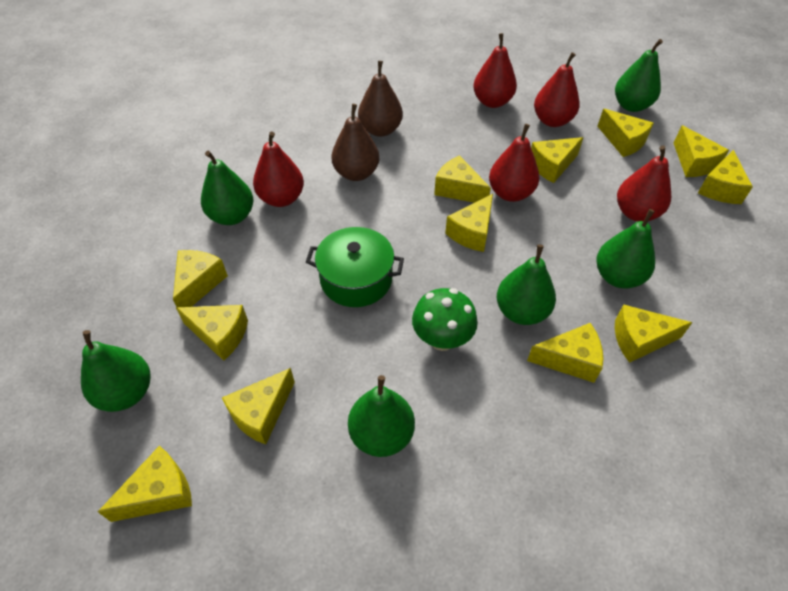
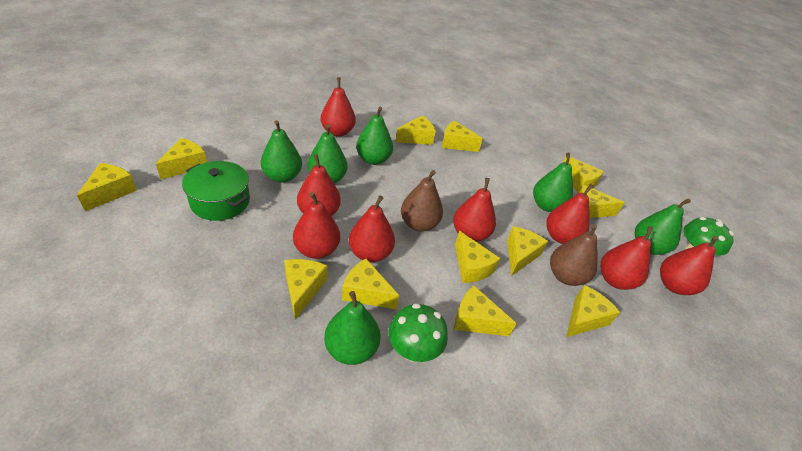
green mushroom: [412,288,478,351] = 1 -> [388,303,448,362] [683,217,734,256] = 2
red pear: [253,132,304,207] [473,33,517,108] [489,124,539,202] [534,52,580,127] [617,145,671,222] = 5 -> [293,192,340,259] [297,154,341,216] [321,77,356,136] [349,196,395,262] [453,178,496,242] [546,184,594,244] [600,226,653,290] [660,236,718,295] = 8

